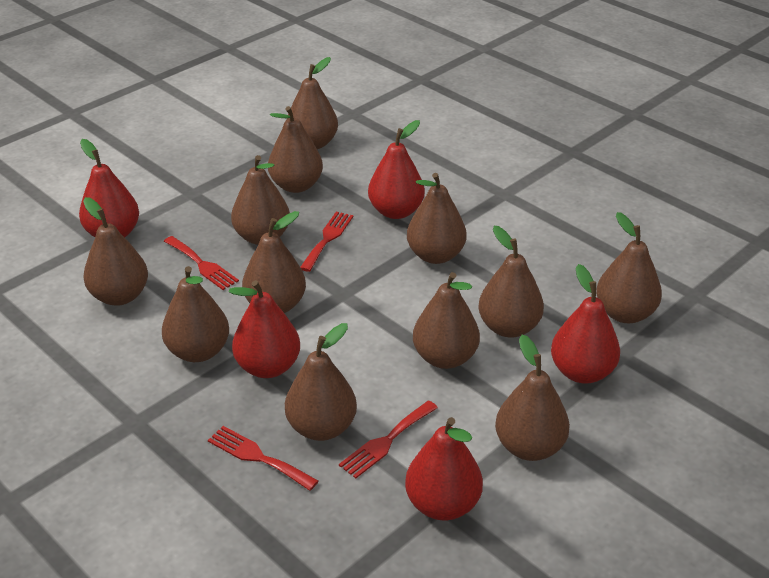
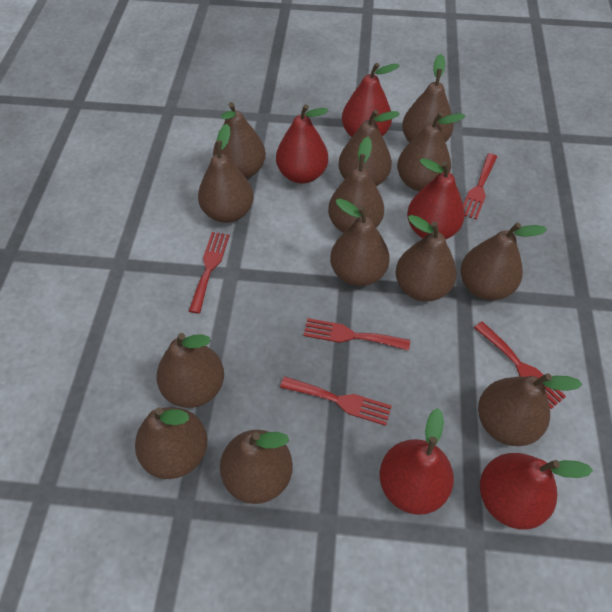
brown pear: [83,197,148,306] [162,266,229,362] [231,155,290,245] [242,211,306,313] [268,106,323,193] [285,323,357,441] [287,57,338,149] [407,173,467,264] [413,272,480,369] [478,226,544,338] [495,335,570,461] [596,212,662,323] = 12 -> [135,407,208,479] [156,333,224,408] [198,124,254,223] [213,102,266,179] [220,430,293,504] [328,137,384,233] [330,198,390,286] [338,110,400,186] [396,215,457,301] [397,112,465,191] [402,54,454,143] [461,223,547,300] [478,373,582,446] = 13
red fork: [164,236,239,290] [208,426,318,491] [300,212,353,272] [339,400,438,478] = 4 -> [189,232,230,314] [280,376,392,426] [303,318,410,351] [463,153,497,220] [474,321,566,409] = 5

